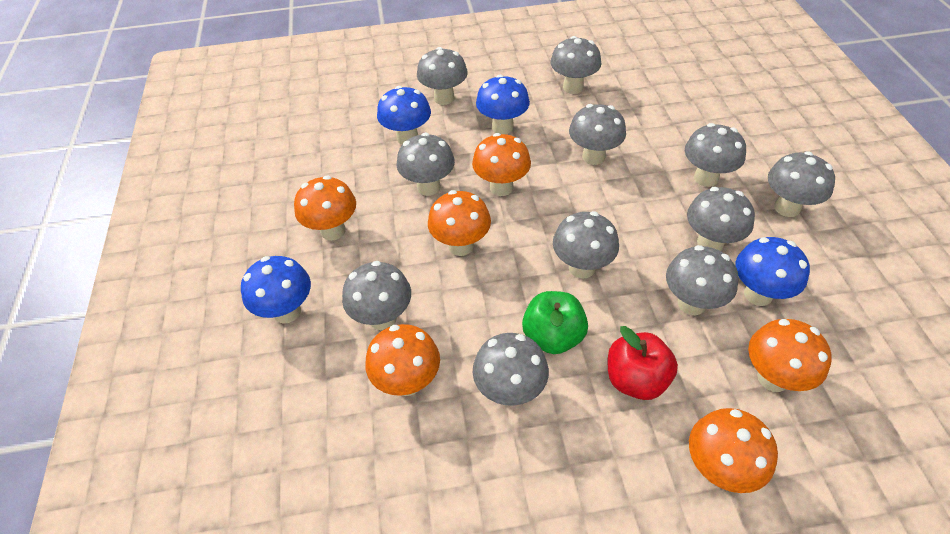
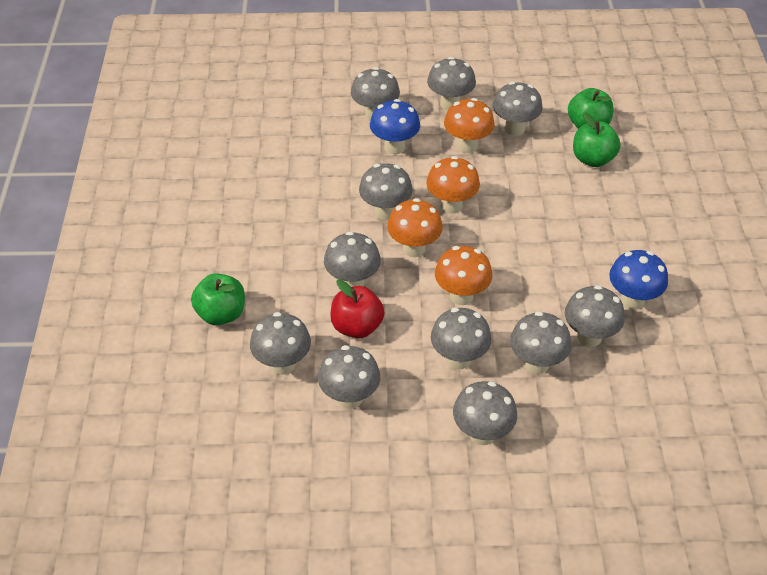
blue mushroom: [241,256,311,324] [377,86,431,145] [476,75,530,134] [735,237,810,306] = 4 -> [370,99,420,154] [609,250,668,309] = 2
green apple: [522,291,588,354] = 1 -> [191,273,245,325] [568,88,614,129] [573,112,621,167] = 3
orange mushroom: [294,176,356,241] [365,324,440,396] [428,190,491,256] [472,133,531,196] [689,408,778,493] [748,319,832,392] = 6 -> [387,198,443,257] [426,156,480,214] [435,246,492,305] [444,98,495,153] = 4

